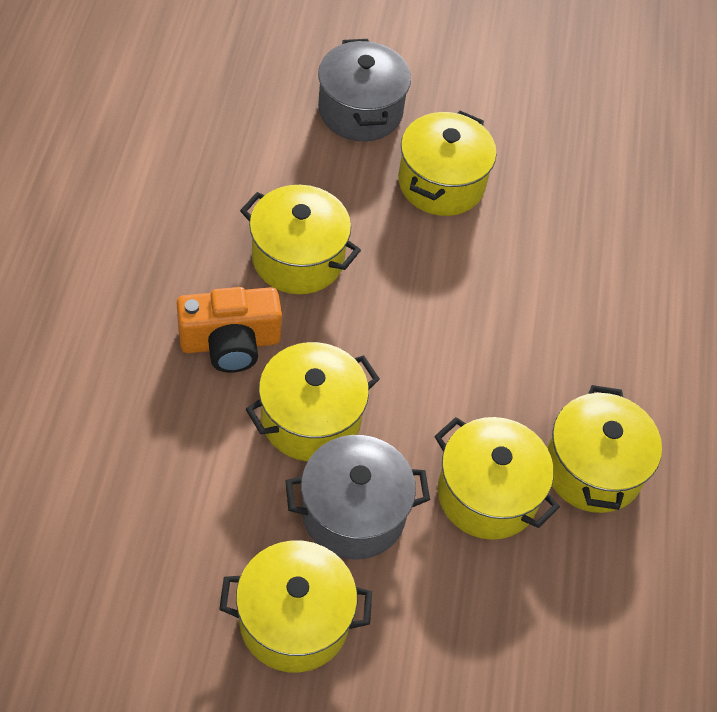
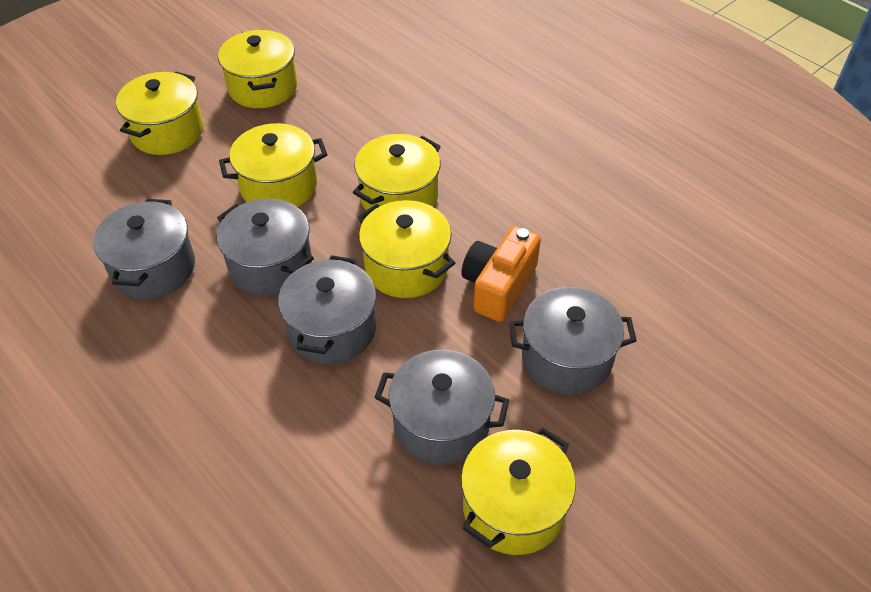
grey pot: [285,435,430,559] [318,39,411,141] = 2 -> [93,199,195,299] [217,199,314,296] [278,255,376,364] [374,350,509,465] [509,287,637,395] = 5

